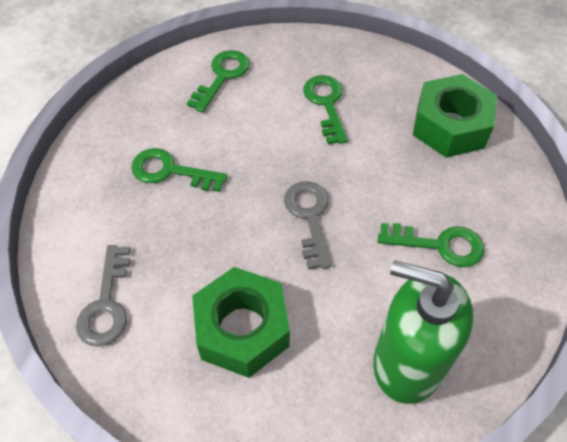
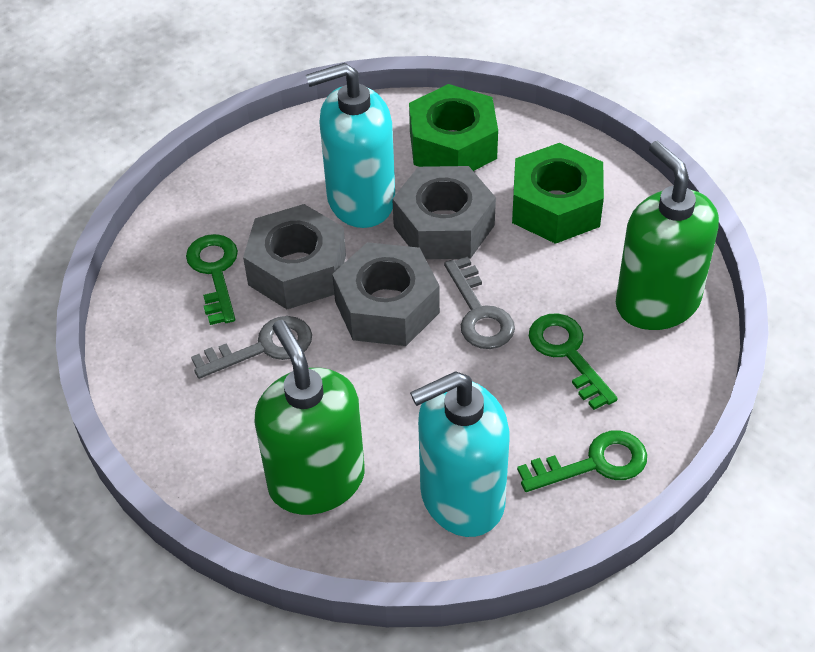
green key: [131,148,227,192] [187,50,250,113] [303,75,348,145] [378,223,484,267] = 4 -> [186,234,238,325] [517,430,647,492] [529,313,618,410] = 3
green soap dispenser: [373,260,473,404] = 1 -> [254,320,365,515] [616,141,719,330] = 2
grey nut: none = 0 -> [243,204,346,309] [332,242,440,346] [392,166,496,259] = 3
turquoise soap dispenser: none = 0 -> [306,63,395,228] [410,371,510,537] = 2

